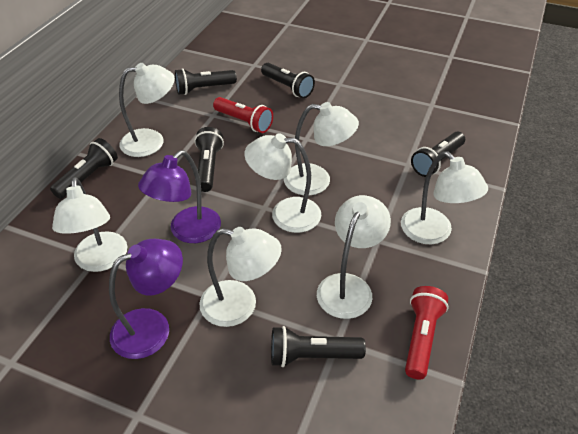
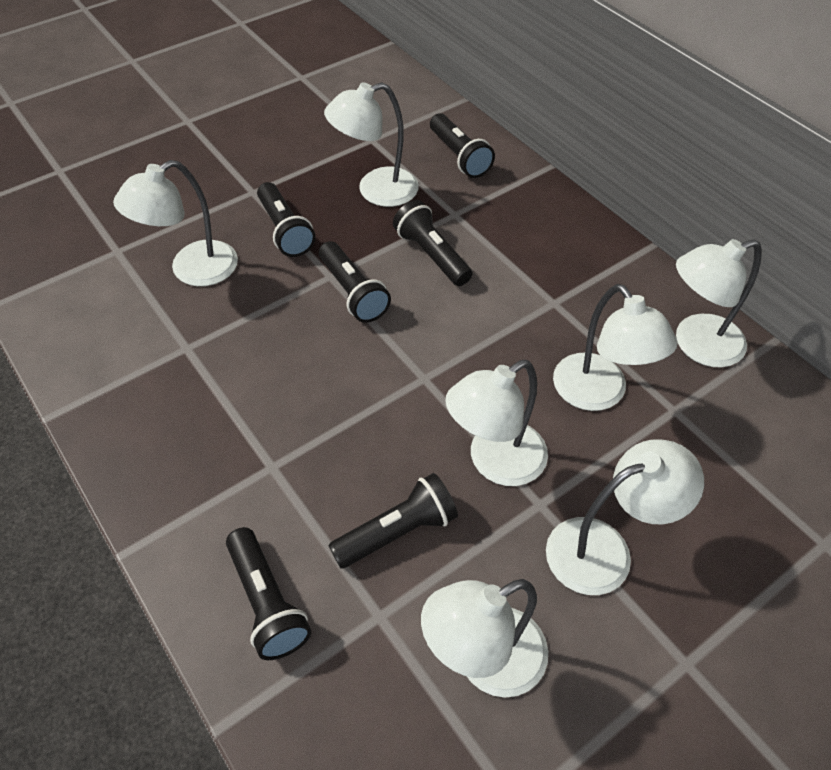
purple lamp: [109,239,183,359] [138,150,221,243] = 2 -> none = 0
red flashlight: [213,97,273,133] [405,286,449,379] = 2 -> none = 0

